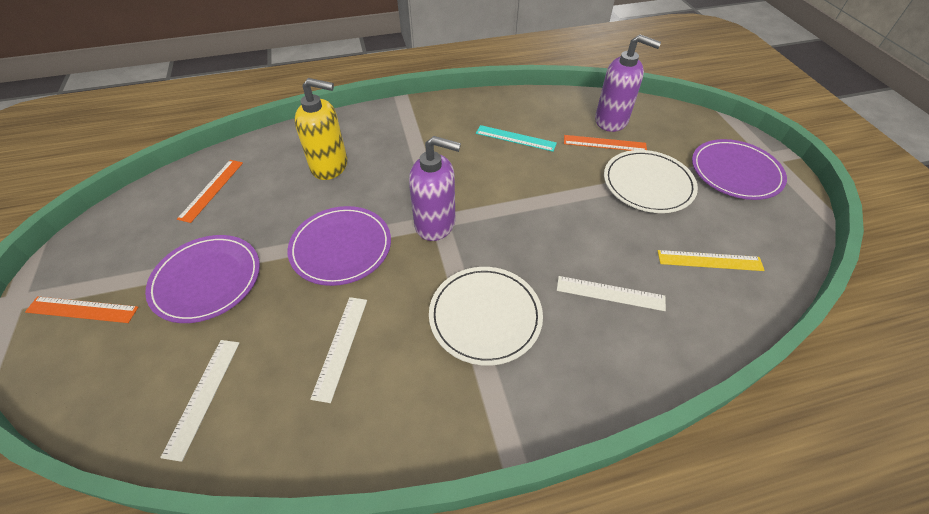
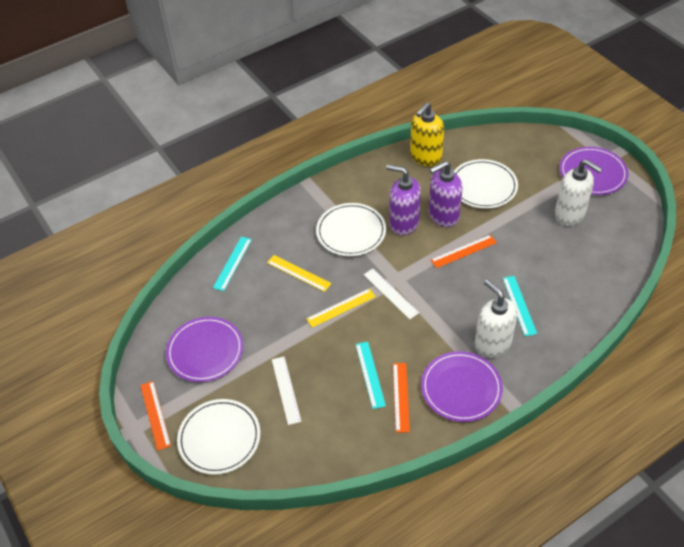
turquoise ruler: [476,125,557,152] = 1 -> [213,237,252,291] [355,342,386,409] [503,276,537,336] = 3
white plate: [429,267,543,366] [604,150,698,213] = 2 -> [177,399,260,475] [316,203,386,256] [454,159,518,209] = 3
white ruler: [160,340,240,462] [310,297,367,403] [557,276,666,311] = 3 -> [272,357,302,425] [363,269,419,319] = 2
white soap dispenser: none = 0 -> [475,279,518,358] [555,159,602,226] = 2
yellow ruler: [658,250,765,271] = 1 -> [267,255,332,292] [306,288,376,328] = 2

